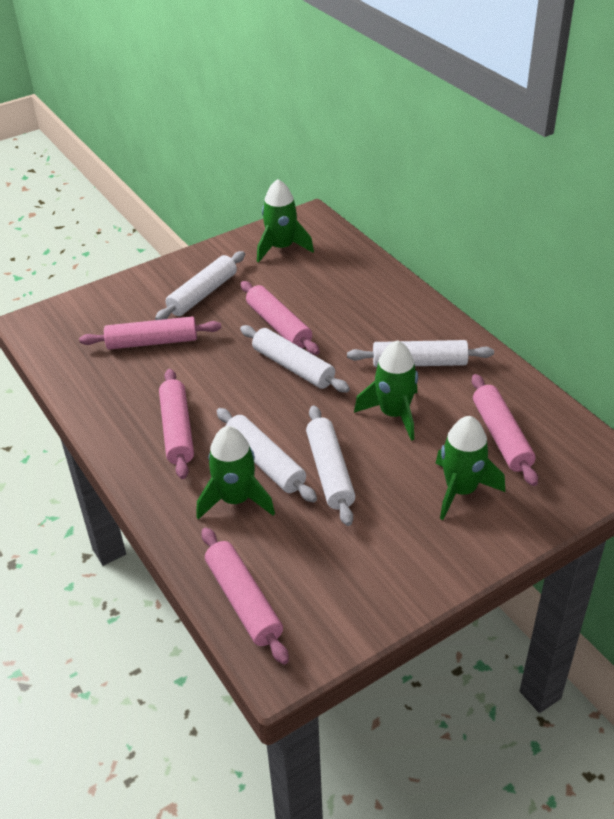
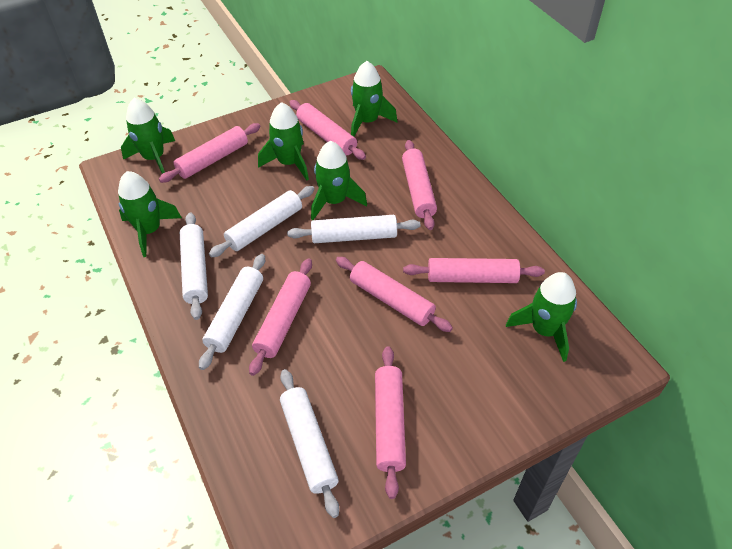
green rocket: [196,426,275,519] [257,179,314,263] [354,340,418,441] [435,416,505,520] = 4 -> [118,171,182,257] [121,98,175,174] [258,102,309,180] [311,141,367,220] [351,61,397,137] [506,272,577,362] = 6
pink rolling pin: [79,316,221,350] [159,369,194,479] [201,527,289,665] [241,281,320,355] [472,374,538,486] = 5 -> [159,123,261,183] [249,258,312,376] [289,100,366,160] [336,257,453,332] [375,346,406,499] [402,140,437,230] [403,258,545,283] = 7

